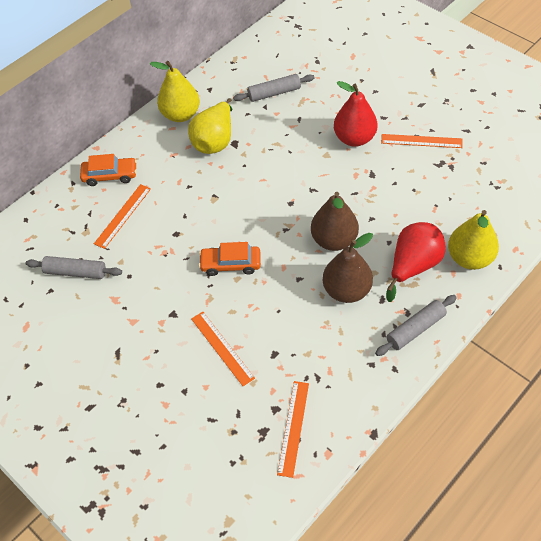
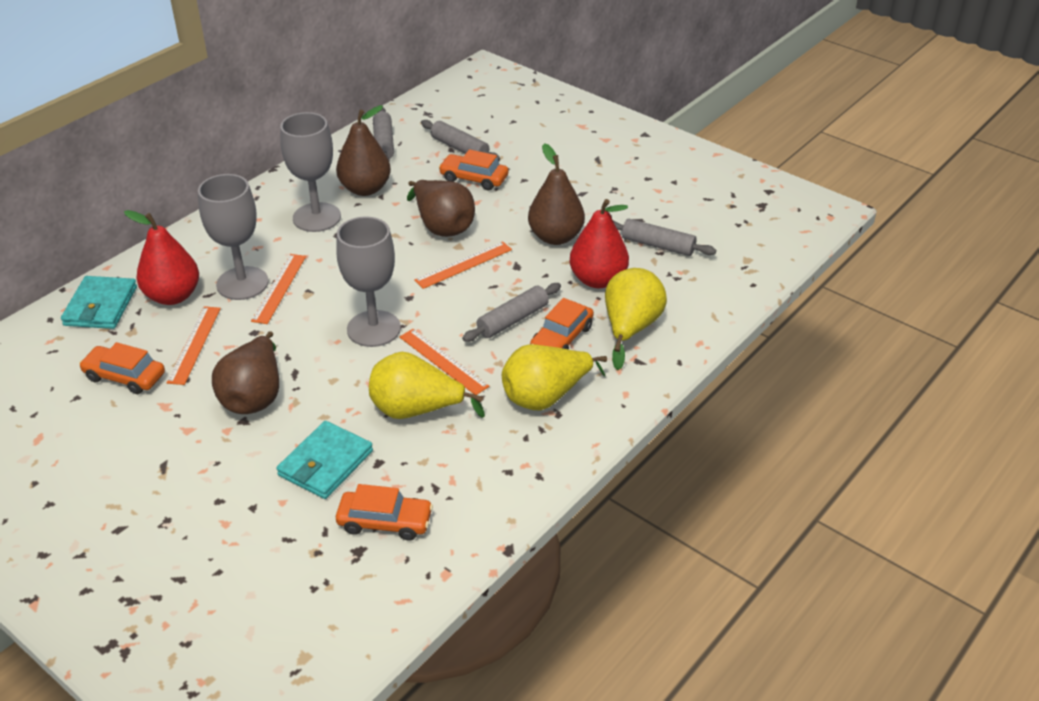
brown pear: [311,192,359,251] [323,233,373,303] = 2 -> [212,331,279,414] [336,105,391,196] [407,180,475,237] [528,143,585,245] = 4
grey goblet: none = 0 -> [198,174,269,300] [280,112,341,232] [336,216,401,347] = 3
grey rolling pin: [26,256,122,279] [233,74,315,102] [375,295,457,356] = 3 -> [373,108,394,162] [421,120,500,161] [462,283,561,342] [613,219,716,256] = 4
orange car: [80,154,137,186] [199,242,261,276] = 2 -> [79,342,165,394] [336,484,433,541] [439,149,508,190] [530,298,594,350] = 4
turquoise wallet: none = 0 -> [61,276,137,329] [276,421,373,499] = 2

